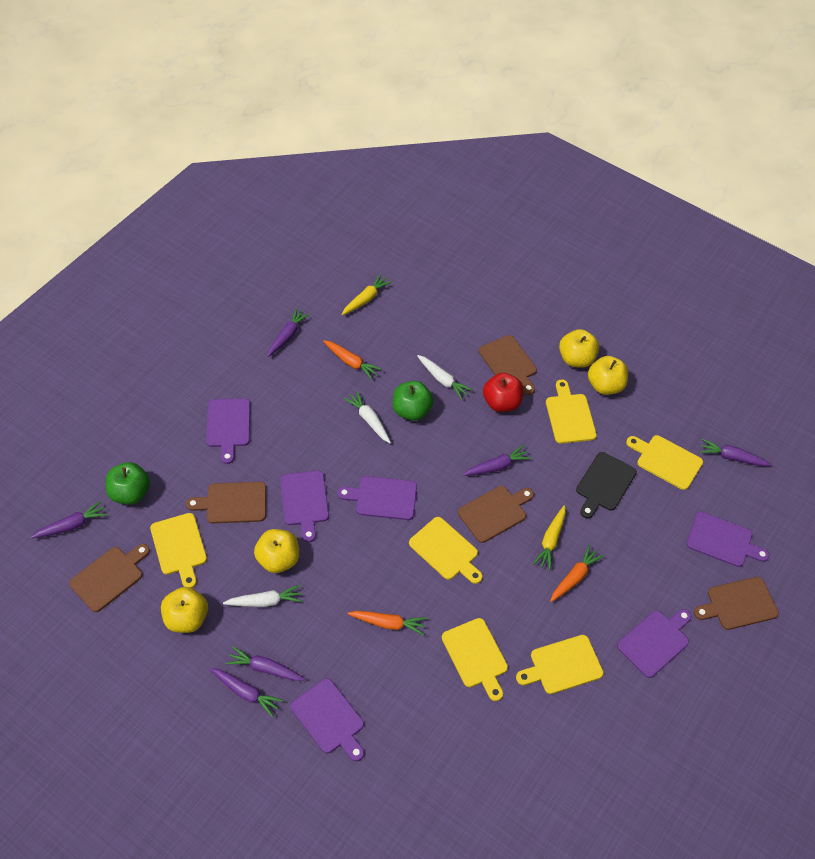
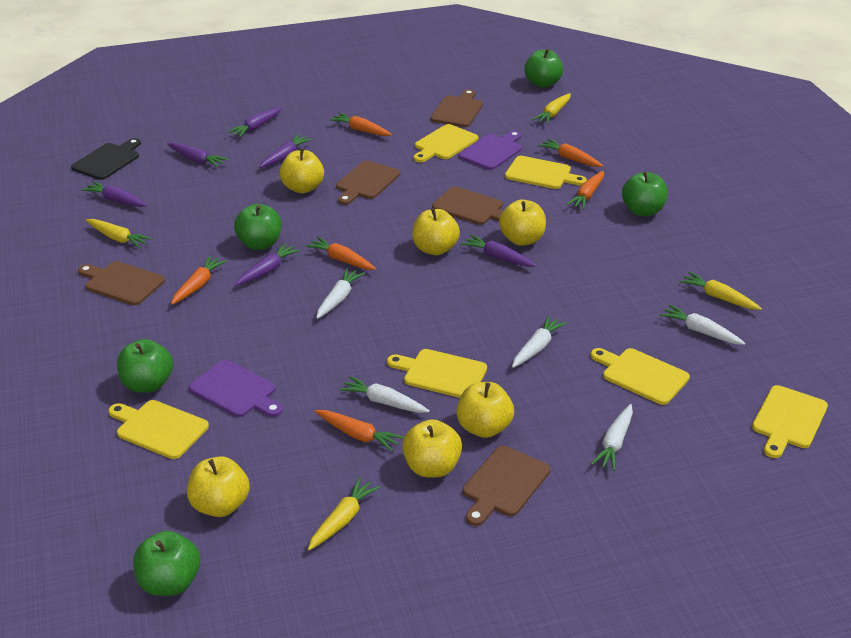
green apple: [106,462,150,505] [393,381,434,421] = 2 -> [117,339,173,393] [133,531,200,596] [234,204,282,250] [524,49,563,88] [622,171,668,216] = 5
orange carrot: [323,340,382,380] [348,611,427,635] [550,545,604,602] = 3 -> [171,256,227,305] [305,237,376,270] [315,410,404,452] [329,113,392,136] [538,139,603,167] [566,171,604,210] = 6
purple cutting board: [206,398,250,464] [280,471,329,542] [291,678,364,761] [337,476,417,520] [617,609,691,678] [687,512,769,567] = 6 -> [189,360,283,417] [459,131,522,170] = 2
red apple: [483,373,524,412] = 1 -> none = 0
white carrot: [223,585,303,607] [343,390,391,443] [417,355,473,400] = 3 -> [316,268,365,319] [339,376,430,413] [512,315,567,368] [591,404,633,471] [660,305,745,345] = 5
yellow apple: [161,587,208,633] [254,529,299,573] [559,329,599,368] [588,356,628,395] = 4 -> [187,456,250,517] [279,149,324,193] [402,419,462,477] [412,208,460,255] [456,382,514,438] [499,200,546,246] = 6
yellow carrot: [341,274,392,315] [533,505,566,570] = 2 -> [86,219,152,249] [308,477,380,550] [532,93,571,124] [679,272,762,310] = 4

